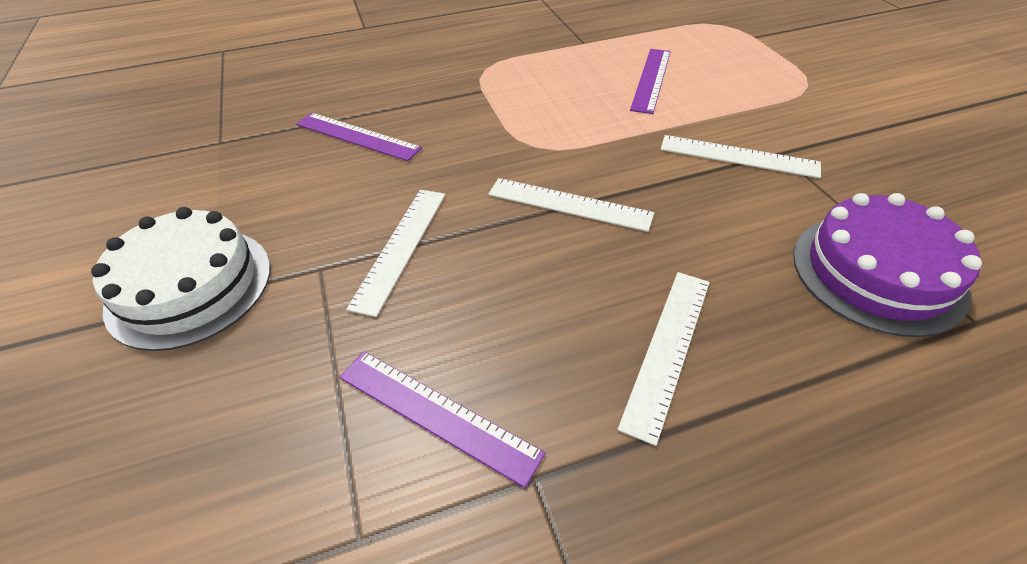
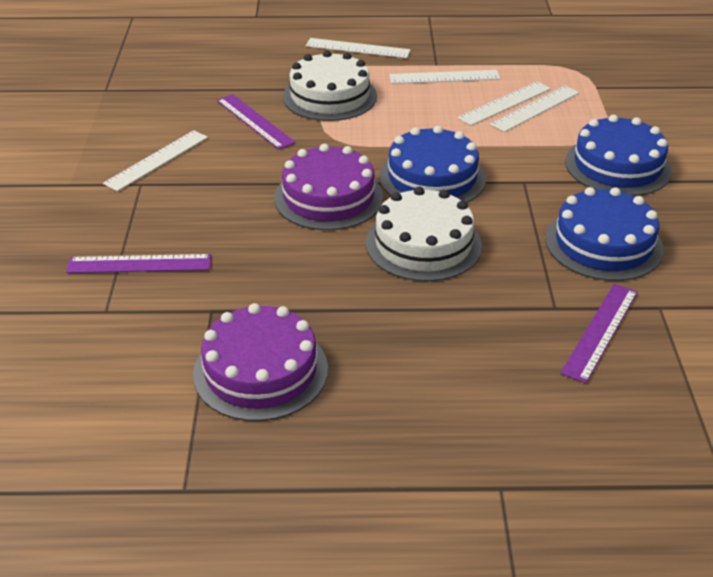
blue cake: none = 0 -> [379,126,486,203] [545,187,664,281] [565,115,672,196] = 3
purple cake: [793,193,982,337] = 1 -> [193,303,328,421] [274,144,383,230] = 2
white cake: [91,207,270,351] = 1 -> [283,50,377,121] [366,187,482,282] = 2
white ruler: [346,190,445,317] [488,178,654,232] [618,272,710,446] [660,135,821,178] = 4 -> [103,130,208,192] [306,38,411,58] [389,70,500,84] [457,81,551,126] [490,86,579,132] = 5

